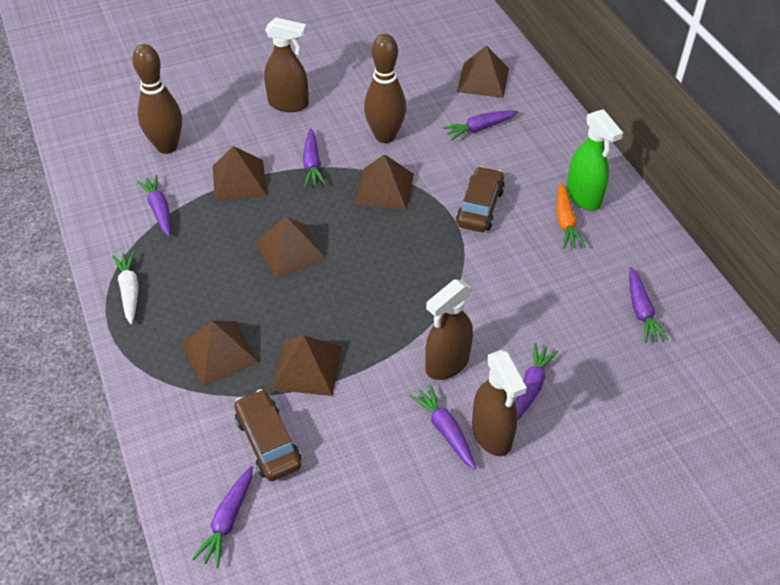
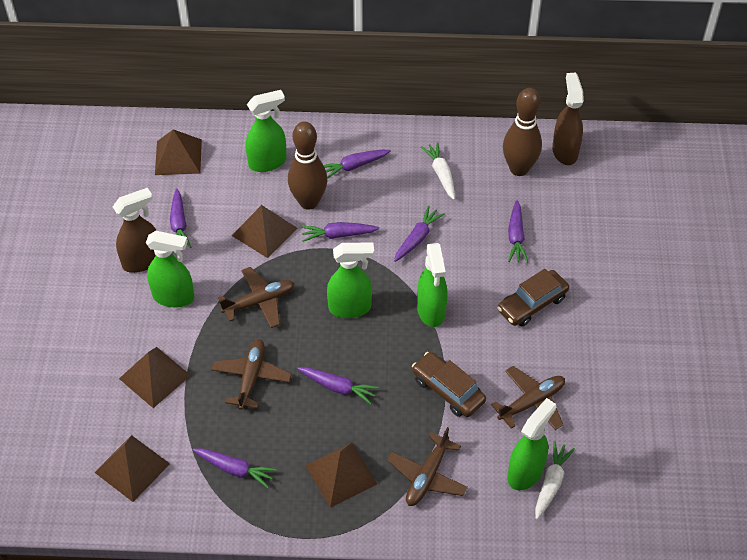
brown plane: none = 0 -> [211,339,292,410] [218,267,294,328] [387,427,468,506] [491,366,565,430] = 4
brown pyramid: [181,321,259,387] [213,146,267,202] [255,217,326,279] [272,336,342,396] [355,154,414,210] [457,45,509,98] = 6 -> [94,435,170,502] [119,347,191,408] [155,129,202,175] [232,205,297,258] [305,443,377,508] = 5
brown spray bottle: [264,18,309,112] [425,279,473,380] [472,350,527,456] = 3 -> [113,188,157,273] [552,72,584,165] = 2
green spray bottle: [566,109,623,211] = 1 -> [146,231,194,307] [246,90,286,172] [327,242,374,318] [417,243,448,327] [507,398,556,490] = 5
orange carrot: [557,183,586,249] = 1 -> none = 0
white carrot: [112,251,139,324] = 1 -> [421,142,455,200] [535,441,575,520] = 2

